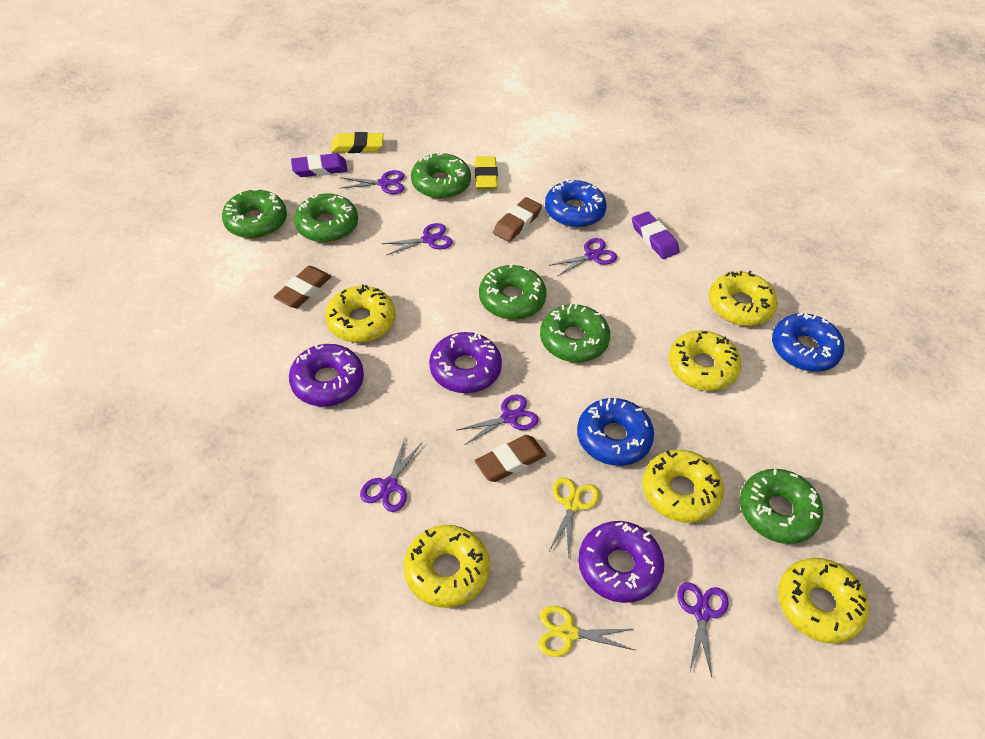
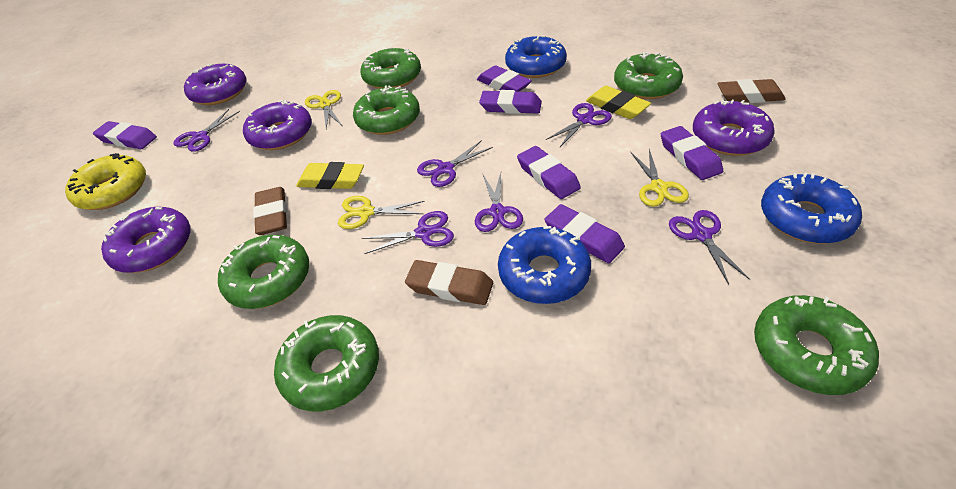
purple donut: [289,344,364,406] [429,332,502,393] [578,521,664,603] = 3 -> [101,207,191,273] [184,64,247,105] [243,100,312,150] [693,100,775,156] = 4
purple eraser: [291,153,348,177] [632,211,680,259] = 2 -> [93,121,157,149] [477,65,532,92] [479,90,542,114] [517,146,581,199] [545,204,625,263] [661,126,723,180] = 6
yellow donut: [325,285,396,343] [403,525,490,608] [642,450,724,523] [669,330,742,391] [709,271,778,326] [778,558,869,644] = 6 -> [65,153,146,210] = 1
yellow scissors: [538,606,634,657] [548,477,599,559] = 2 -> [305,90,342,129] [338,196,425,229] [631,149,689,207] = 3

